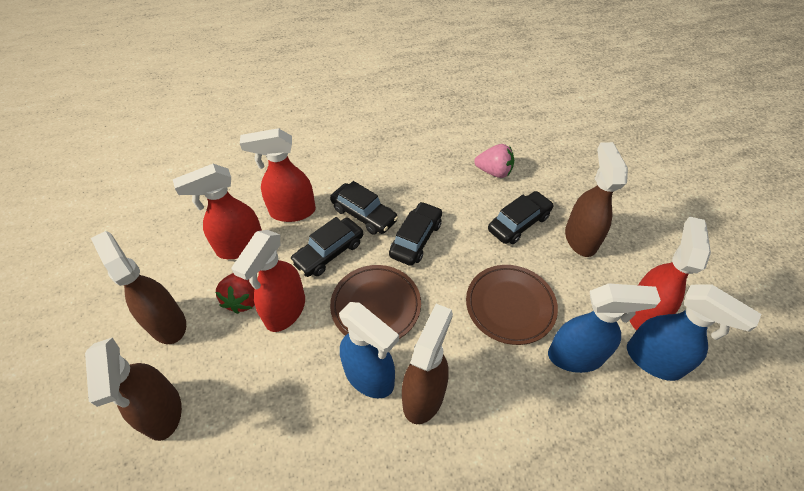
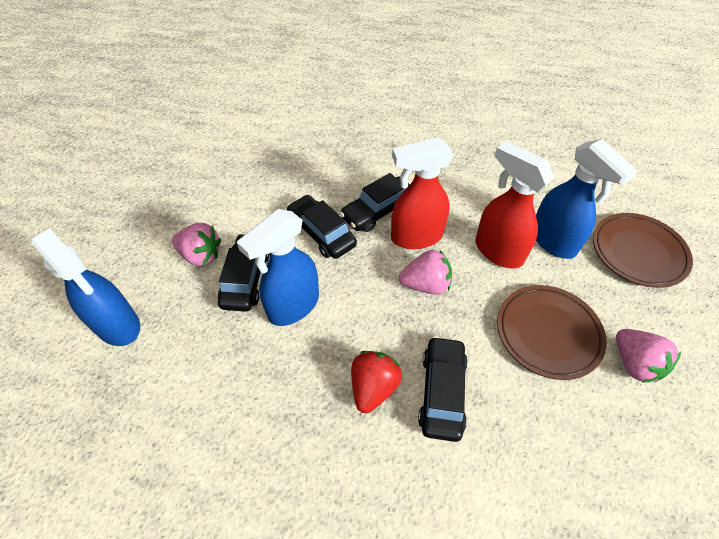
brown spray bottle: [85,338,182,441] [91,231,186,344] [402,304,453,424] [565,142,628,257] = 4 -> none = 0
pink strawberry: [474,144,514,178] = 1 -> [172,223,221,266] [399,250,452,295] [616,329,681,383] = 3
red spray bottle: [173,164,262,259] [231,230,305,332] [240,128,316,222] [630,216,711,331] = 4 -> [391,137,454,249] [475,141,555,269] = 2

